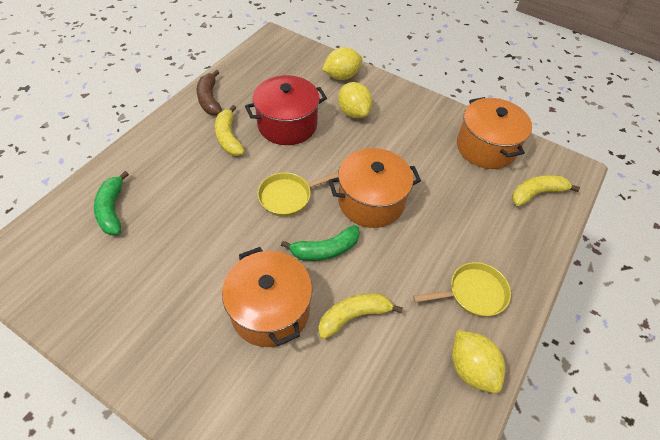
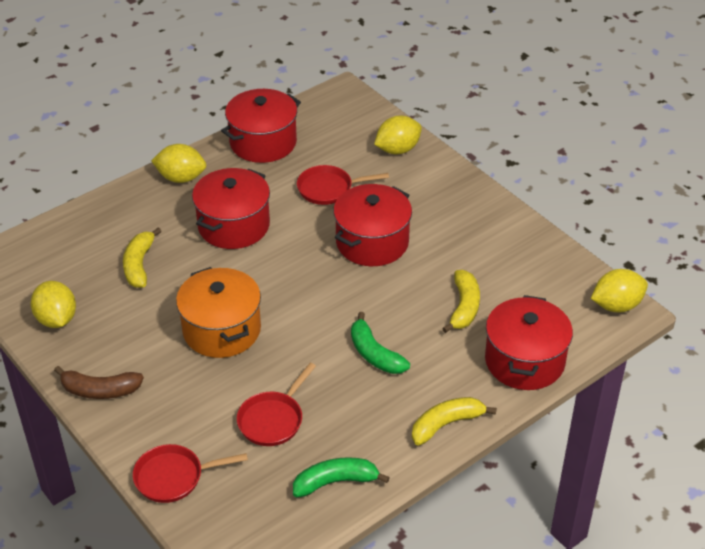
orange pot: [222,247,312,347] [328,148,421,228] [457,97,532,169] = 3 -> [176,267,261,358] = 1
red pan: none = 0 -> [133,444,248,503] [237,363,316,446] [297,165,389,205] = 3
red pot: [245,75,327,145] = 1 -> [192,168,270,249] [221,89,301,163] [333,184,412,266] [485,295,573,390] = 4
yellow lemon: [322,47,363,80] [338,82,372,119] [452,330,505,393] = 3 -> [31,281,76,328] [151,144,206,183] [374,115,422,154] [591,269,648,312] = 4
yellow pan: [257,172,338,216] [413,262,511,317] = 2 -> none = 0

